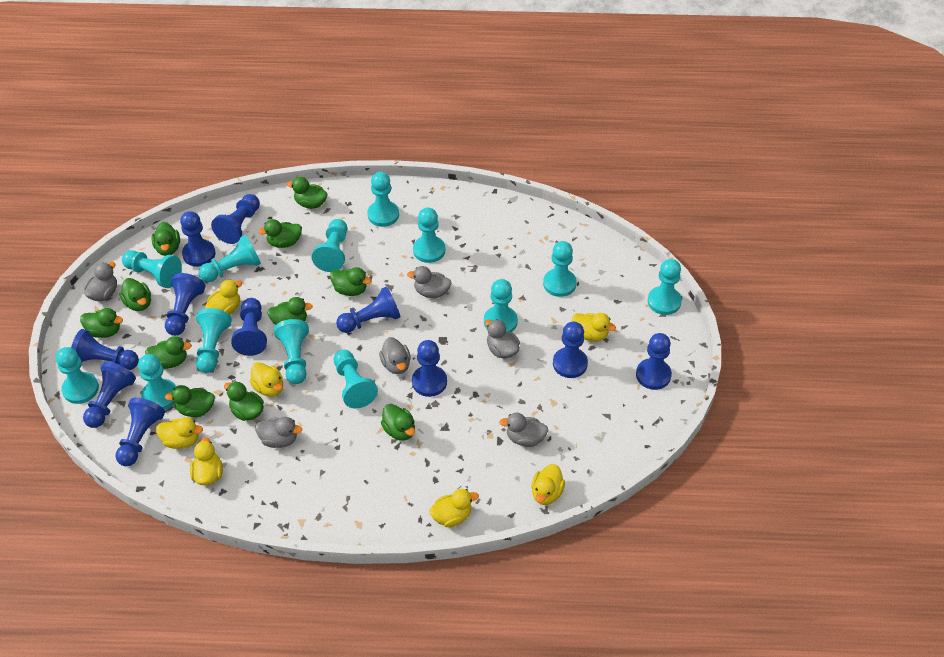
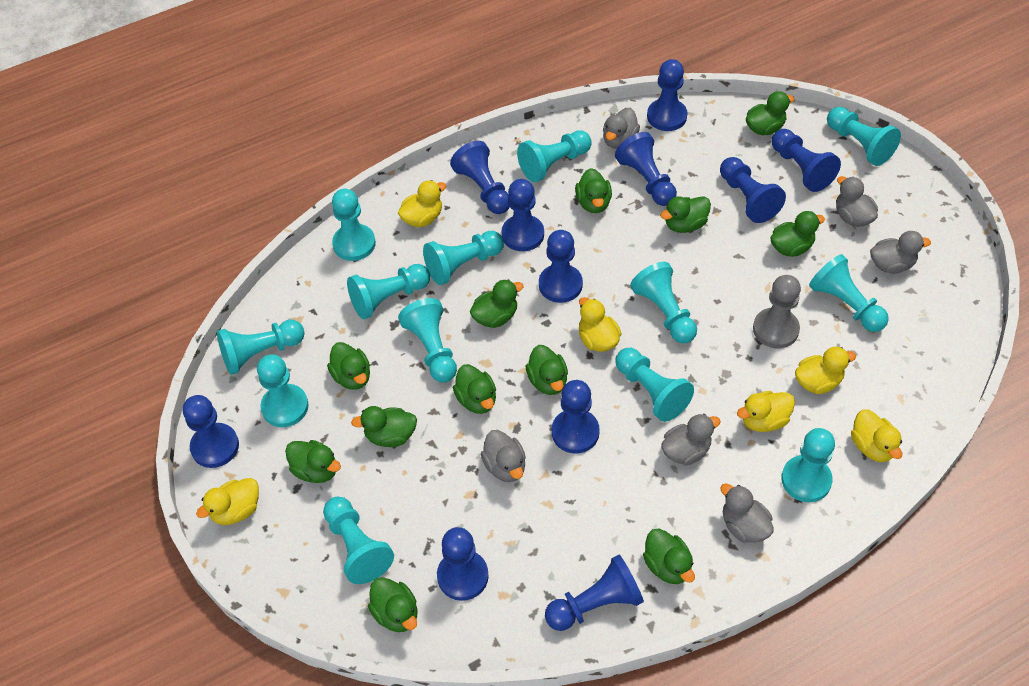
green duck: [80,308,123,338] [120,278,151,311] [145,336,192,369] [152,222,180,256] [165,385,215,417] [224,381,264,421] [258,219,302,248] [267,297,313,325] [287,177,328,209] [330,267,371,296] [381,404,415,441] = 11 -> [285,440,341,483] [327,342,370,390] [351,406,417,447] [368,577,417,632] [453,364,496,414] [470,279,524,328] [526,345,568,395] [575,168,612,213] [643,529,695,584] [660,196,711,233] [746,91,794,135] [770,211,825,257] = 12
grey pawn: none = 0 -> [753,275,801,348] = 1
yellow duck: [156,417,203,449] [190,437,223,485] [205,280,242,315] [250,362,283,397] [429,489,479,527] [531,464,565,505] [572,313,616,341] = 7 -> [196,478,259,525] [398,180,446,227] [579,297,622,352] [737,391,795,432] [795,347,856,394] [851,410,902,462] = 6

